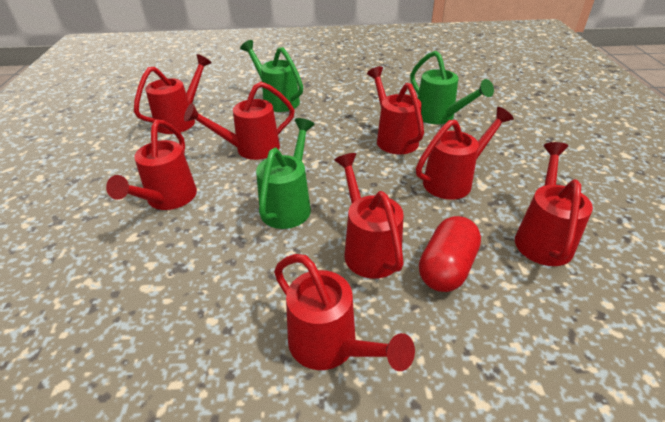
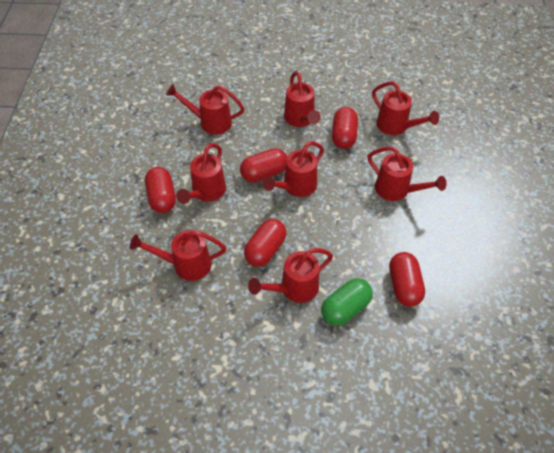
green capsule: none = 0 -> [321,278,373,326] = 1
green watering can: [240,40,303,112] [256,118,315,229] [410,51,494,124] = 3 -> none = 0
red capsule: [419,216,481,292] = 1 -> [145,167,176,213] [240,148,287,182] [244,219,287,267] [332,107,358,149] [389,252,425,306] = 5

